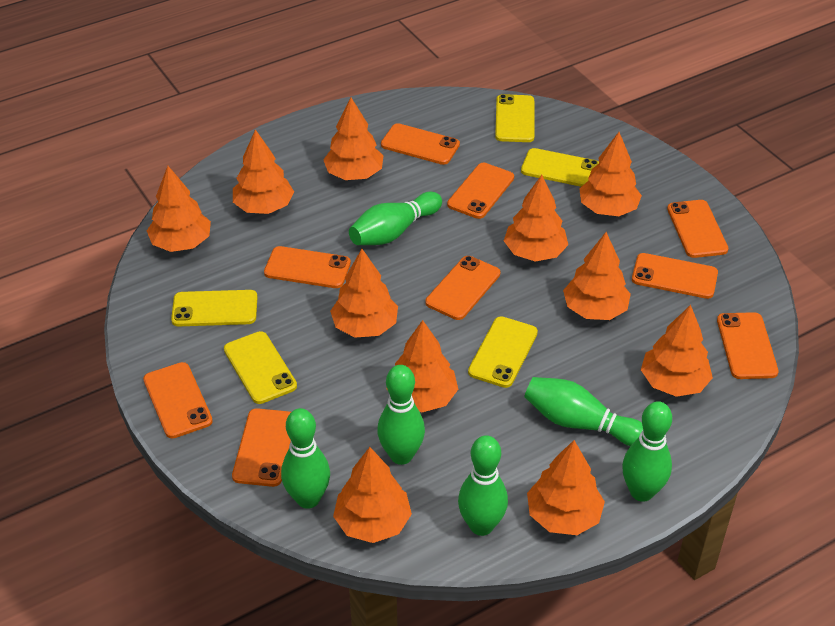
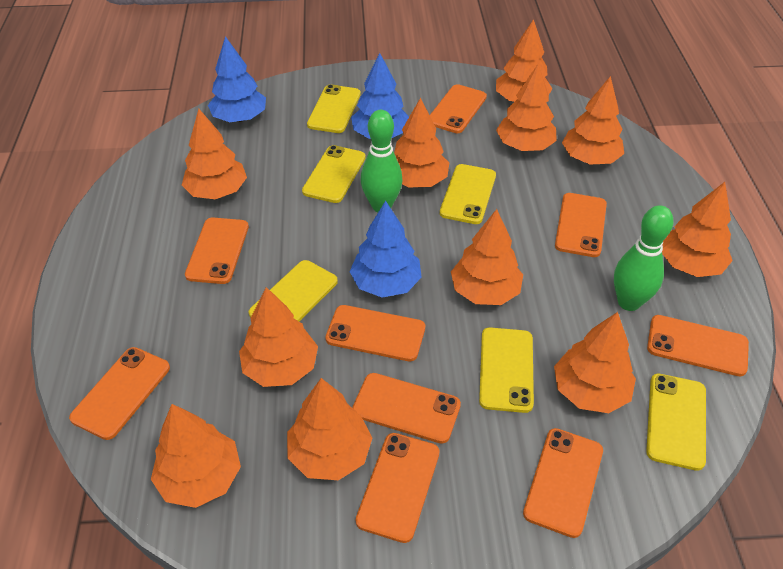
blue tree: none = 0 -> [208,36,266,122] [350,201,422,298] [351,53,409,139] = 3
green bowling pin: [281,408,330,509] [349,192,442,245] [377,365,425,465] [458,435,508,536] [524,377,643,446] [622,401,672,502] = 6 -> [361,110,403,212] [614,205,673,311] = 2
yellow phone: [171,290,257,326] [224,331,297,404] [468,316,538,388] [495,94,535,142] [521,148,599,187] = 5 -> [249,260,338,322] [302,145,366,203] [307,84,361,133] [440,164,496,224] [479,327,534,413] [646,374,706,471] = 6

